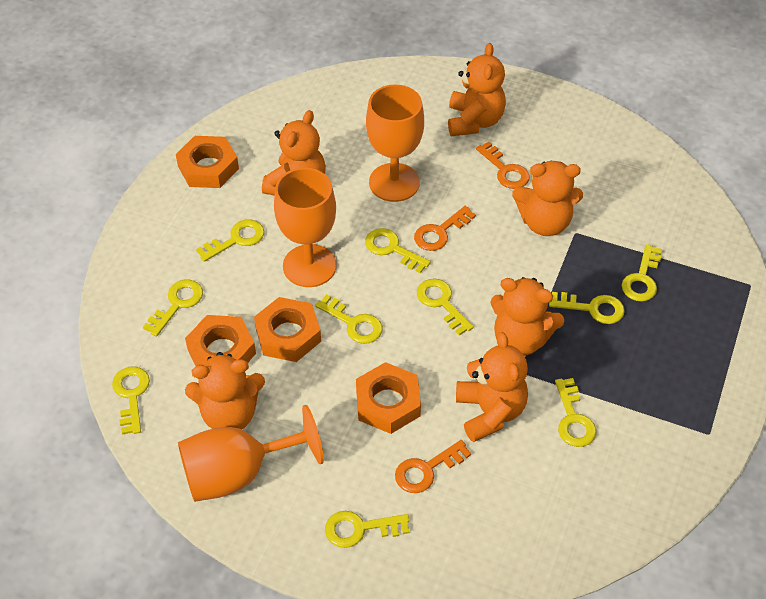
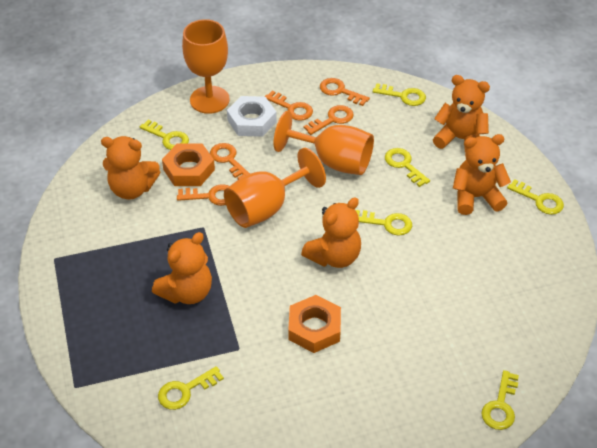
orange key: [395,440,471,493] [414,206,476,251] [476,141,530,189] = 3 -> [177,184,229,206] [210,143,250,180] [265,91,313,121] [304,105,354,135] [320,78,370,106] = 5
orange nut: [176,136,239,188] [185,315,256,366] [254,297,321,362] [356,362,421,434] = 4 -> [162,144,215,186] [288,295,341,353] = 2
orange teddy bear: [185,352,265,430] [262,110,326,195] [448,43,506,136] [456,332,528,442] [490,277,564,356] [512,161,583,236] = 6 -> [101,136,160,199] [152,232,212,304] [301,197,361,268] [433,75,490,150] [453,134,511,215] = 5
white nut: none = 0 -> [227,96,277,137] = 1
yellow key: [112,366,150,435] [143,279,203,337] [196,219,264,262] [315,294,383,344] [325,511,410,548] [365,228,431,273] [417,278,474,335] [549,292,625,324] [555,378,596,447] [622,244,662,302] = 10 -> [140,120,189,150] [158,366,224,410] [355,210,412,235] [373,83,426,106] [385,148,430,187] [481,370,519,430] [507,179,564,215] = 7

